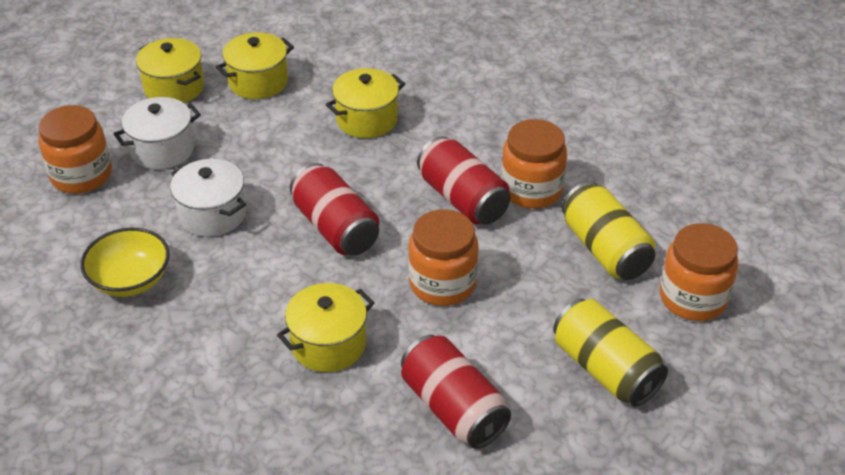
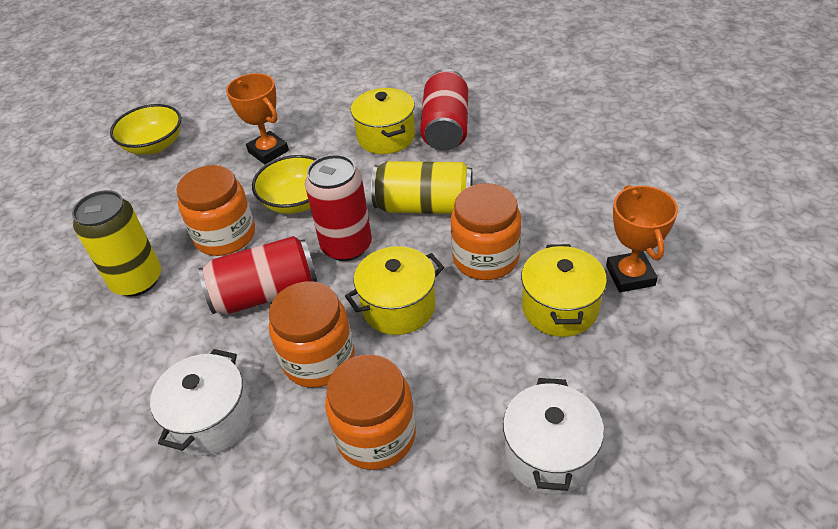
orange trophy: none = 0 -> [226,73,289,164] [606,185,678,292] = 2
yellow bowl: [80,228,169,297] = 1 -> [110,104,181,155] [252,155,317,214] = 2
yellow pot: [136,38,204,103] [216,32,294,99] [277,283,374,372] [326,68,405,138] = 4 -> [345,246,444,335] [351,88,415,154] [521,244,607,337] = 3

